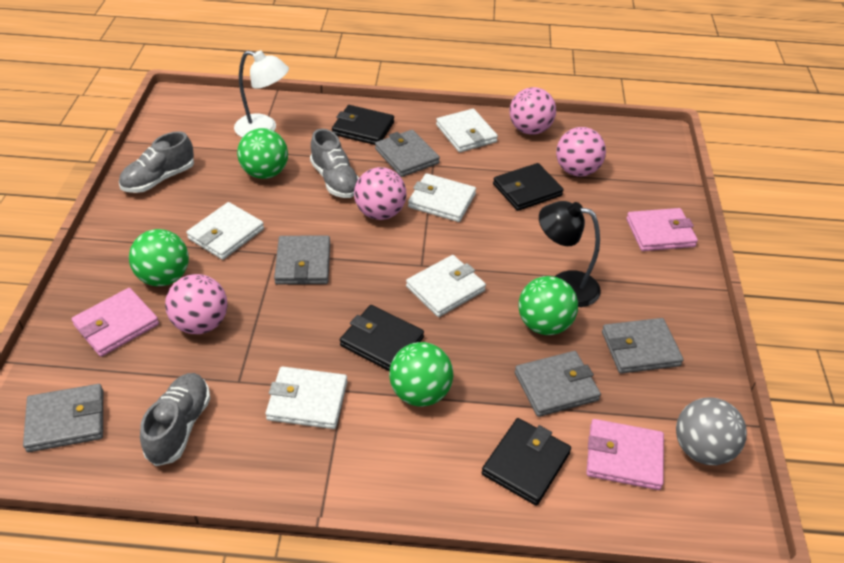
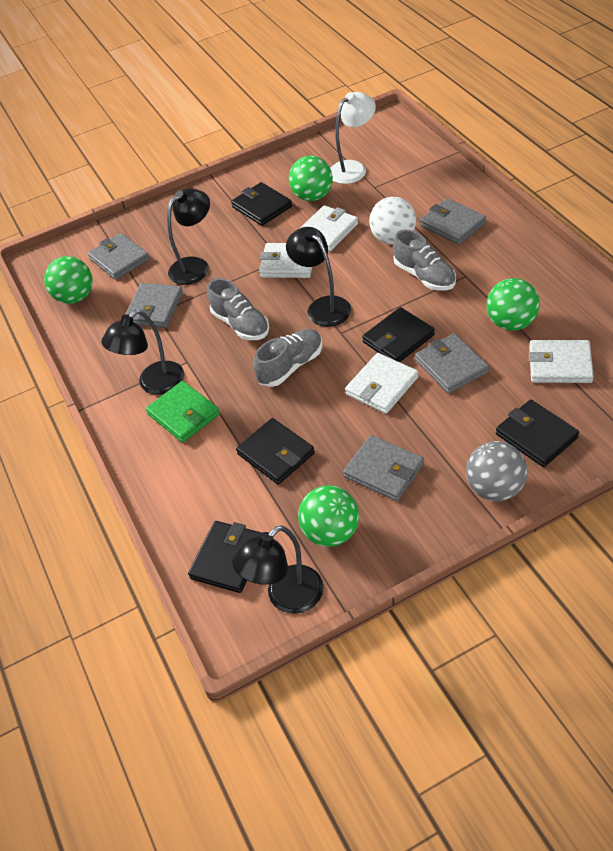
black lamp: [539,201,601,307] = 1 -> [101,310,184,395] [167,188,210,285] [232,525,323,614] [286,227,351,327] = 4
black wallet: [332,105,394,145] [340,305,424,371] [481,418,571,506] [493,163,564,211] = 4 -> [188,521,262,593] [231,182,292,226] [236,418,315,484] [362,307,435,362] [496,399,579,467] = 5
green wallet: none = 0 -> [146,381,220,442] = 1
pink ball: [165,274,228,334] [354,167,407,220] [509,87,556,135] [556,127,606,177] = 4 -> none = 0
pink wallet: [72,288,159,357] [586,419,664,490] [626,208,698,251] = 3 -> none = 0
white ball: none = 0 -> [369,197,416,245] = 1
white wallet: [186,202,264,260] [265,366,347,429] [406,255,486,317] [408,173,476,222] [436,109,498,152] = 5 -> [259,243,312,278] [299,205,358,251] [345,353,418,414] [529,340,594,383] = 4

